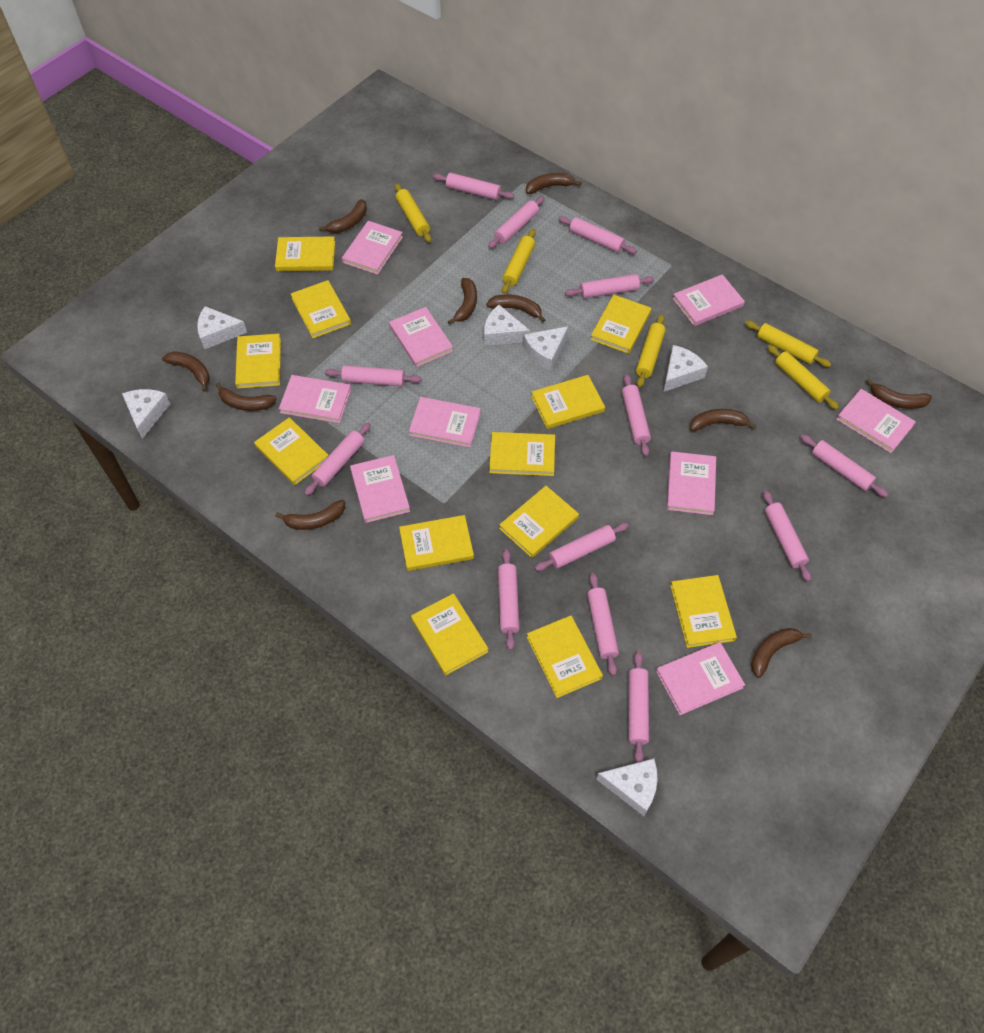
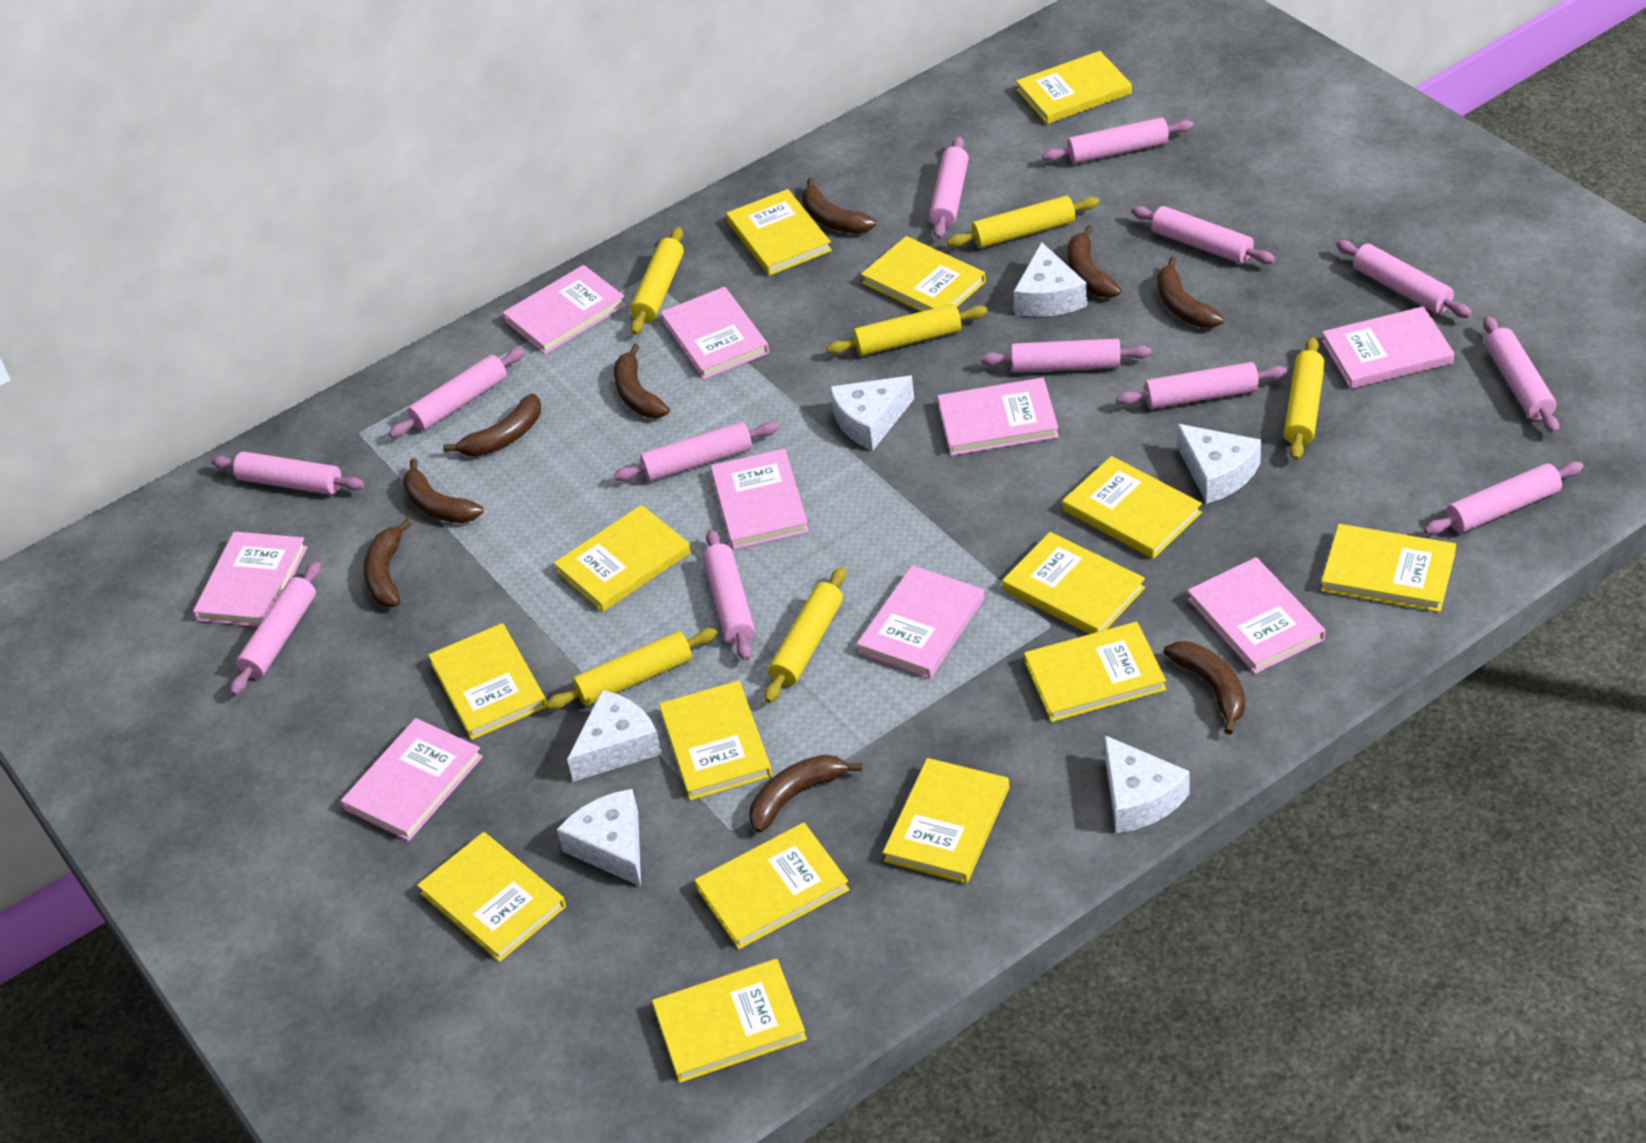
brown banana: [162,351,210,392] [216,383,277,411] [275,500,345,530] [319,199,367,233] [448,278,477,325] [486,294,545,322] [526,173,581,194] [690,409,756,431] [751,628,812,678] [866,379,932,409] = 10 -> [363,519,412,607] [402,459,484,523] [443,393,541,457] [614,344,670,418] [749,755,863,833] [802,178,876,234] [1068,225,1122,298] [1157,257,1224,328] [1163,641,1245,735] = 9
yellow book: [235,334,281,389] [254,417,329,485] [275,236,335,271] [291,280,351,338] [399,515,474,571] [411,593,489,676] [489,432,555,476] [499,486,579,558] [527,616,603,698] [531,375,605,429] [590,295,651,354] [670,575,737,648] = 12 -> [417,832,566,962] [428,623,547,740] [554,505,691,612] [652,959,807,1083] [659,681,772,801] [695,823,849,950] [726,189,832,276] [861,236,986,312] [883,758,1009,884] [1002,532,1145,634] [1016,51,1132,124] [1024,622,1166,722] [1063,456,1202,559] [1321,524,1456,612] = 14
yellow rolling pin: [395,183,431,242] [502,229,535,294] [636,314,666,388] [745,320,831,367] [767,345,839,410] = 5 -> [546,628,718,709] [630,227,684,335] [764,567,846,703] [827,304,988,356] [947,196,1099,248] [1284,337,1325,460] = 6

